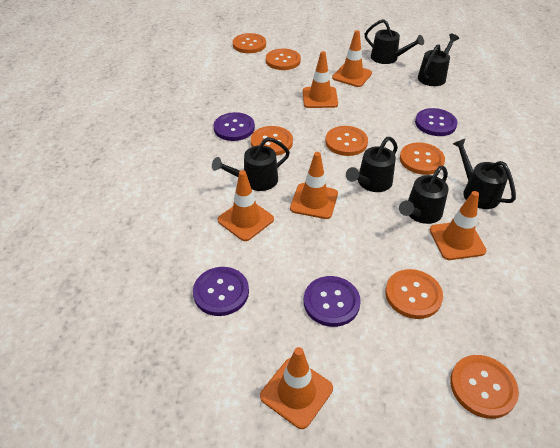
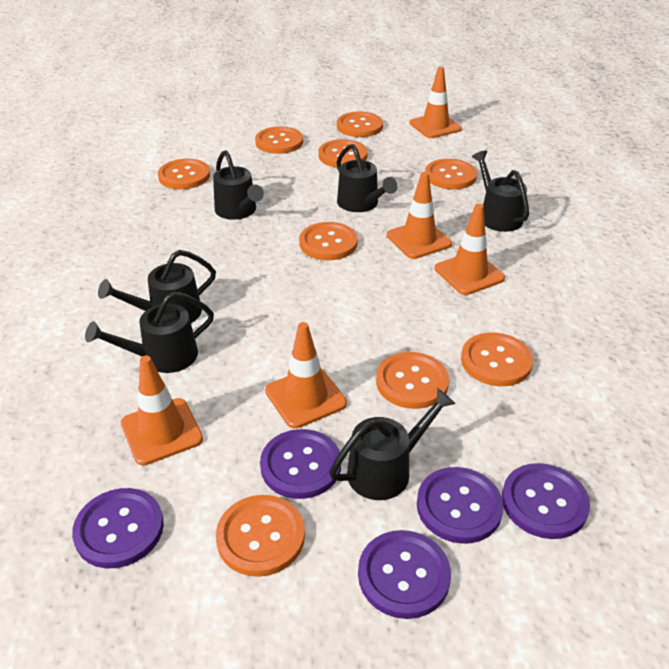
orange button: [233,33,266,53] [251,126,293,156] [266,49,301,70] [325,126,368,156] [385,269,443,319] [400,143,445,175] [450,355,519,419] = 7 -> [158,159,210,189] [216,495,305,577] [255,126,303,154] [299,222,358,260] [318,139,368,168] [337,112,383,137] [376,352,449,409] [425,159,477,189] [461,333,533,386] = 9
orange traffic cone: [218,170,274,241] [260,347,333,429] [290,152,338,219] [303,51,338,108] [332,30,372,87] [430,191,487,260] = 6 -> [121,355,203,465] [265,322,347,429] [387,172,452,259] [410,67,462,138] [435,204,505,295] = 5
purple button: [193,267,249,316] [213,112,255,141] [304,276,361,327] [415,108,458,136] = 4 -> [72,488,164,568] [260,429,341,499] [358,530,451,619] [417,467,503,544] [502,463,590,539] = 5

